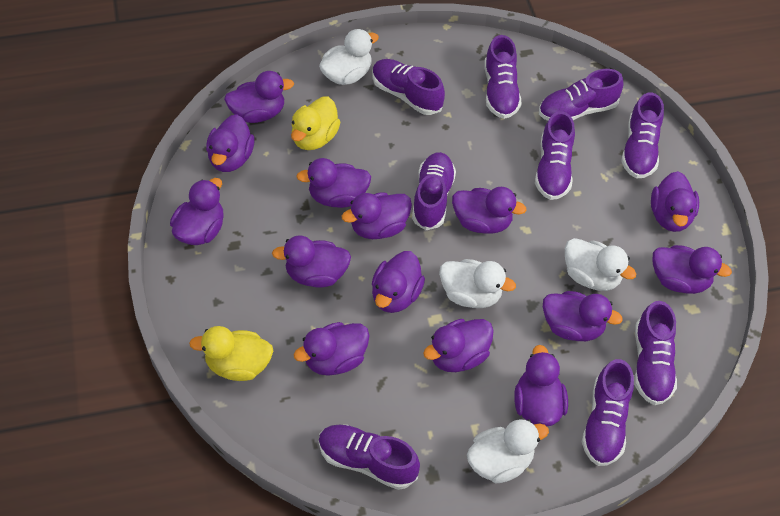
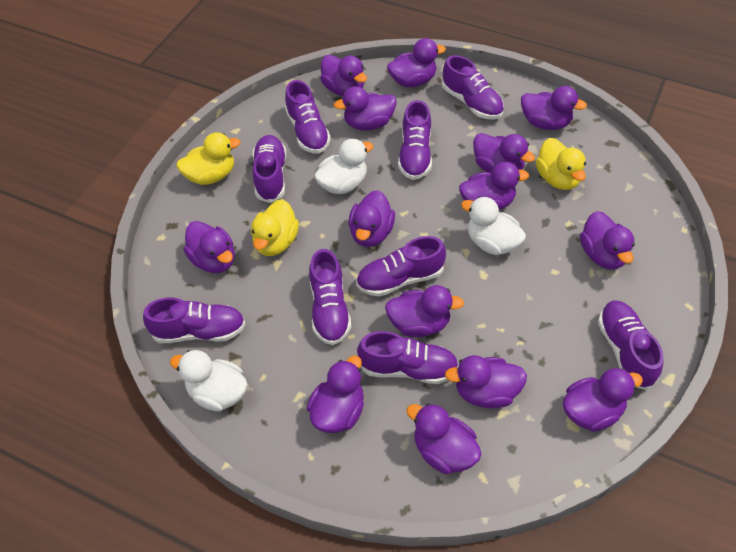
white duck: [319,29,379,85] [439,259,516,308] [467,419,549,484] [565,238,636,291] = 4 -> [170,350,247,412] [314,139,373,194] [461,197,526,255] = 3
yellow duck: [189,326,273,381] [291,96,341,150] = 2 -> [176,132,240,185] [251,199,299,256] [536,138,586,190] = 3

